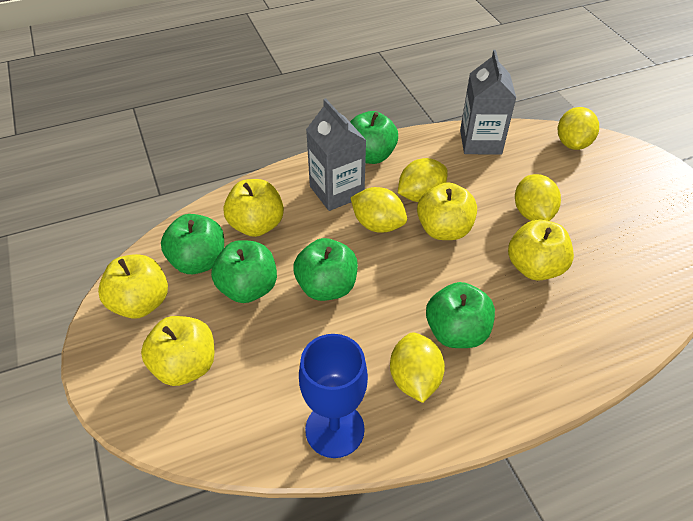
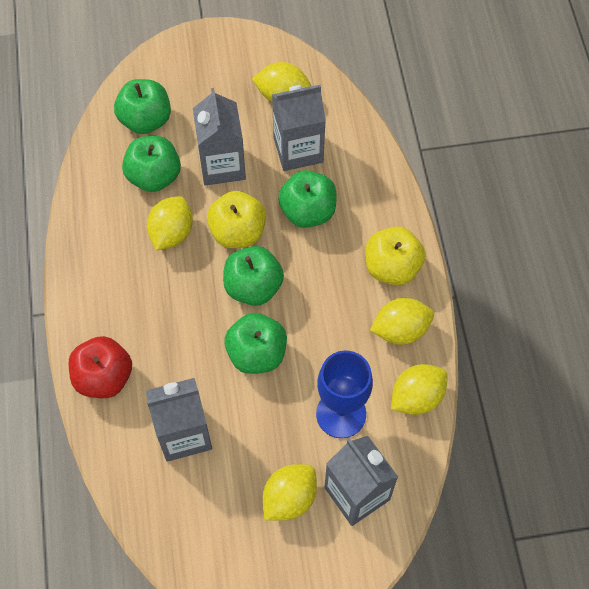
grey carton: [306,98,366,211] [460,50,516,155] = 2 -> [146,378,212,462] [193,88,246,186] [272,85,326,171] [324,436,398,526] = 4
red apple: none = 0 -> [68,336,132,398] = 1
yellow apple: [98,254,168,319] [141,316,214,386] [223,179,284,237] [417,182,477,240] [508,219,574,281] = 5 -> [207,191,266,248] [366,226,426,286] = 2

